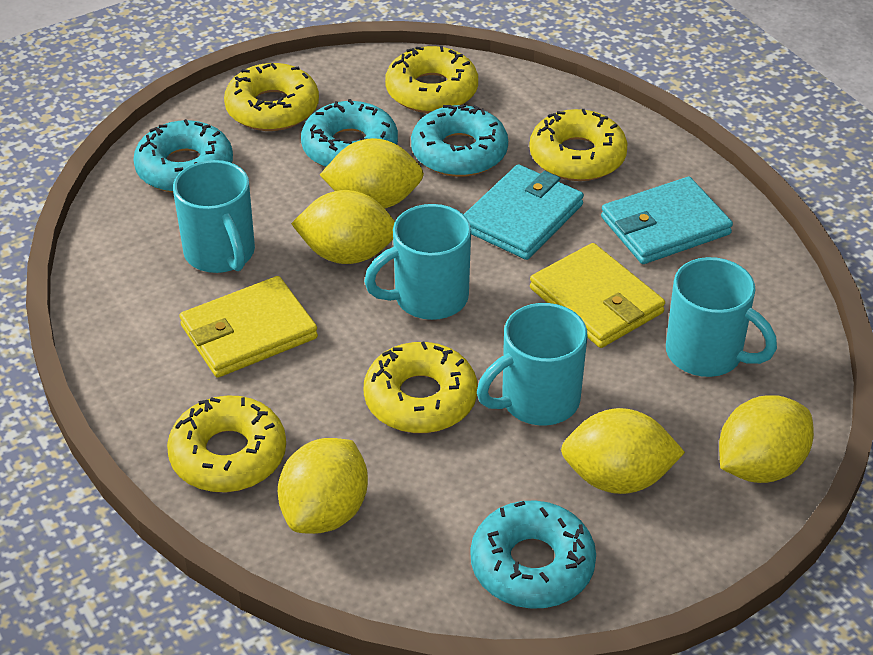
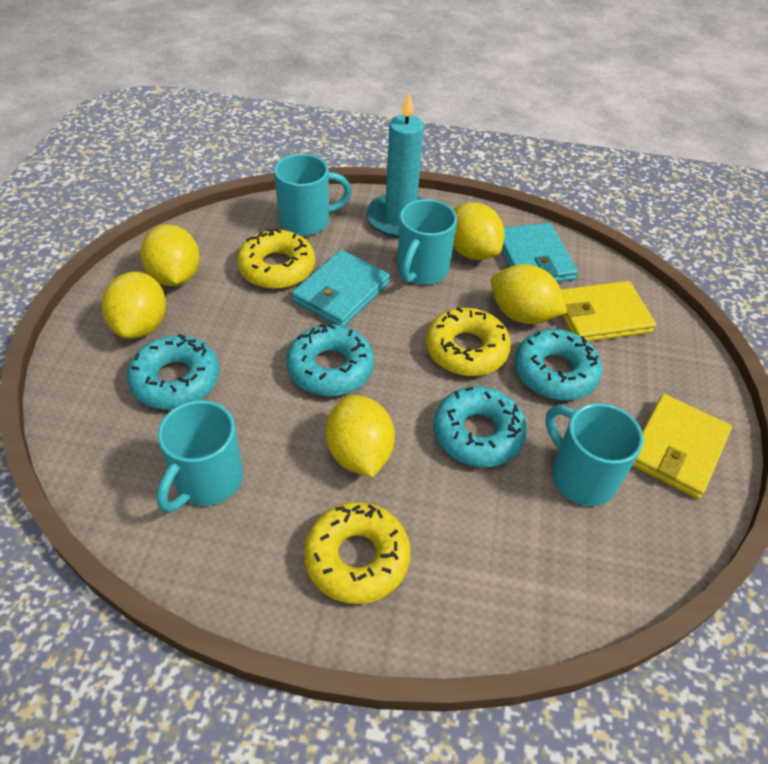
turquoise candle: none = 0 -> [367,93,424,238] = 1
yellow donut: [167,395,286,492] [224,63,319,131] [363,341,477,433] [385,46,478,113] [529,109,628,181] = 5 -> [237,229,315,289] [304,502,411,604] [426,307,511,376] = 3

